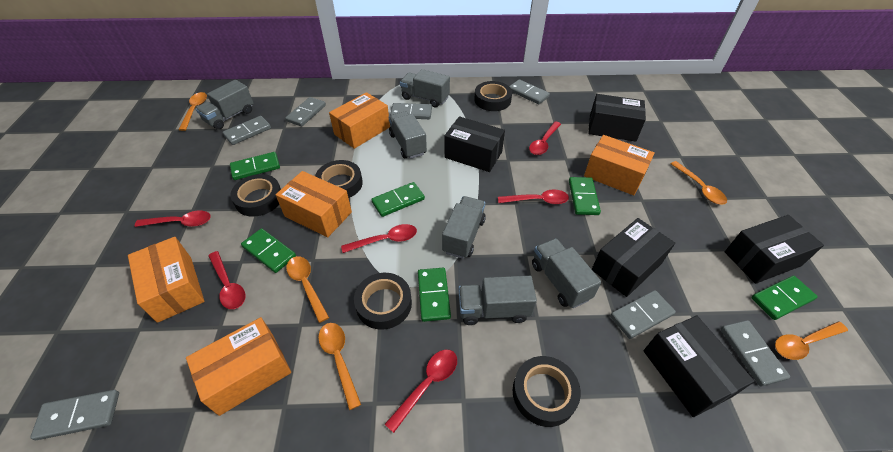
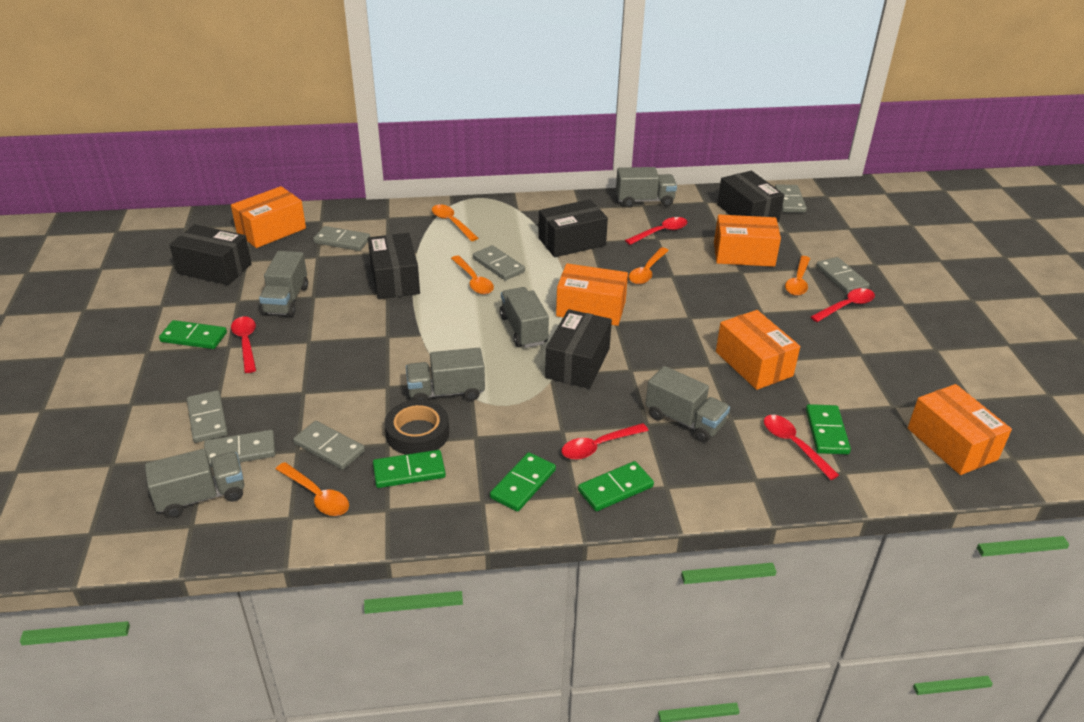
black tape: [230,174,281,217] [315,160,363,198] [354,273,412,330] [474,81,512,111] [512,356,581,427] = 5 -> [385,400,449,455] = 1
green domino: [230,152,280,180] [241,228,296,273] [371,182,425,217] [418,268,451,322] [569,177,601,215] [751,276,818,320] = 6 -> [159,320,227,349] [373,450,446,488] [490,452,556,512] [578,461,654,511] [806,404,851,454] = 5
red spoon: [135,210,211,227] [208,251,245,309] [341,224,417,253] [385,350,457,433] [498,189,569,204] [529,121,561,155] = 6 -> [231,316,256,373] [561,423,649,460] [625,217,688,245] [764,415,839,480] [811,288,875,322] = 5

